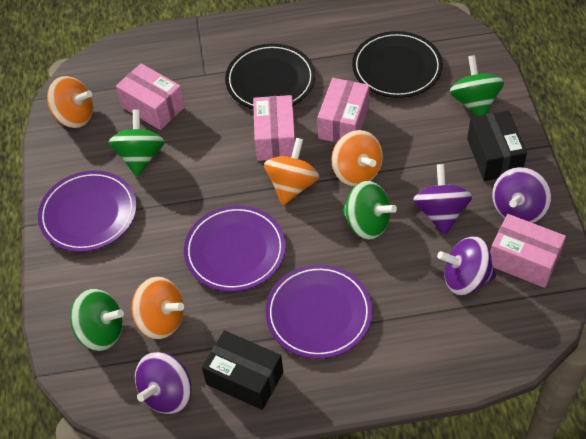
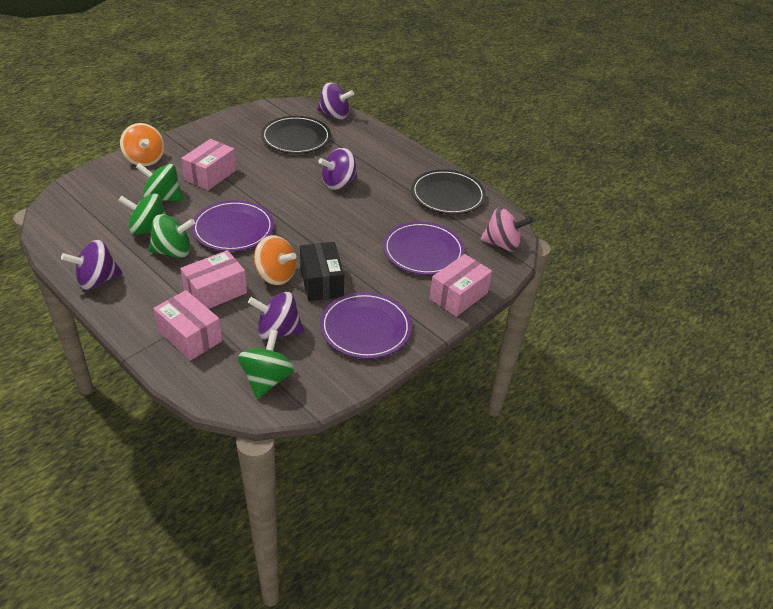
black box: [202,330,283,410] [467,110,527,181] = 2 -> [300,242,344,301] = 1
orange spinning top: [47,76,93,128] [131,277,184,339] [264,138,319,205] [331,130,383,186] = 4 -> [120,123,164,167] [254,235,296,285] = 2
pink spinning top: none = 0 -> [480,207,533,252] = 1

